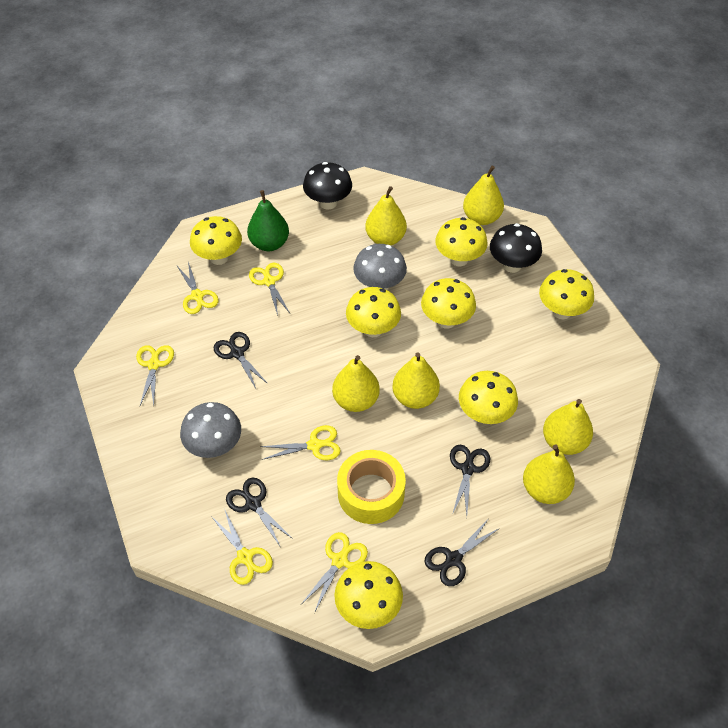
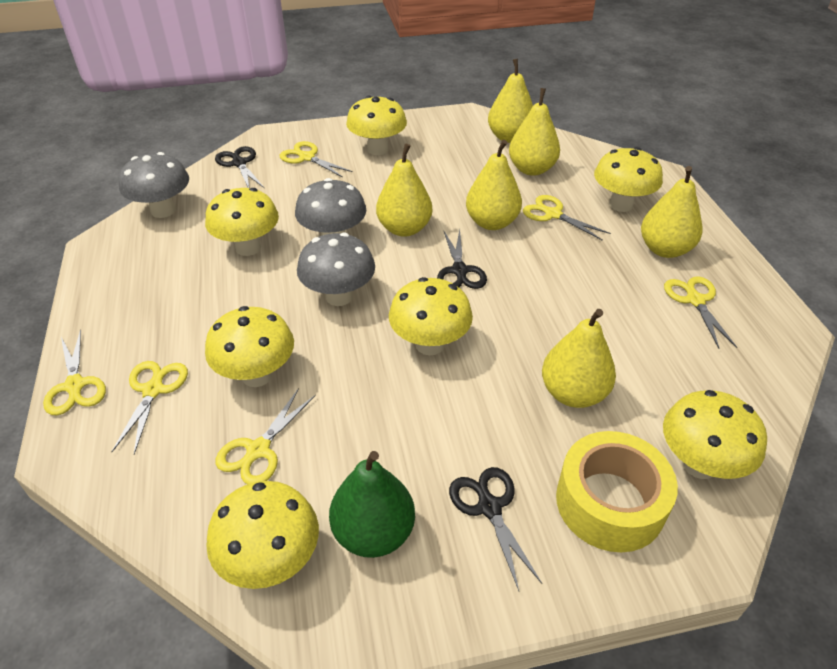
black mushroom: [303,162,352,210] [490,223,542,273] = 2 -> none = 0
black scissors: [213,332,268,389] [226,478,293,546] [424,518,500,586] [450,445,490,516] = 4 -> [215,146,264,188] [437,229,487,289] [449,467,542,591] = 3
grey mushroom: [180,402,241,458] [353,244,407,290] = 2 -> [119,152,189,218] [295,178,367,236] [297,233,375,306] = 3

